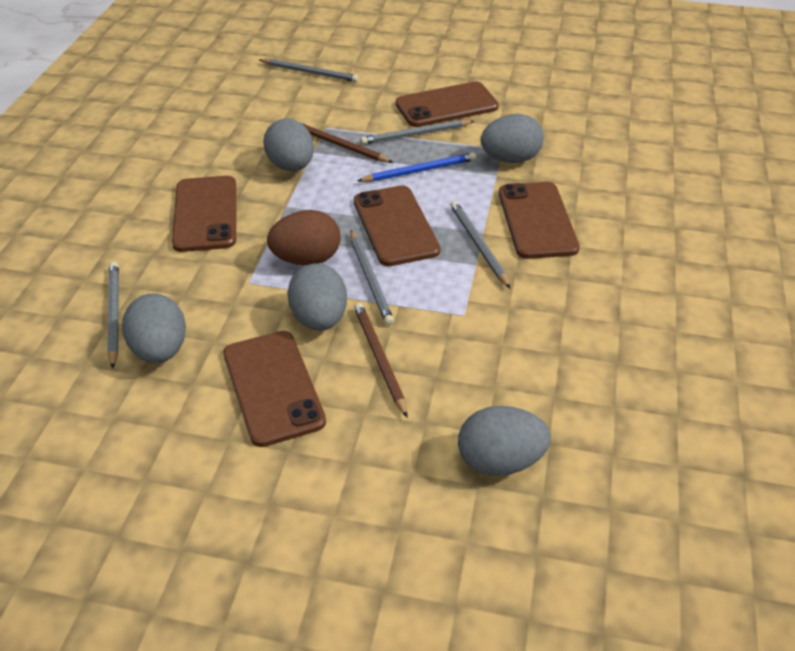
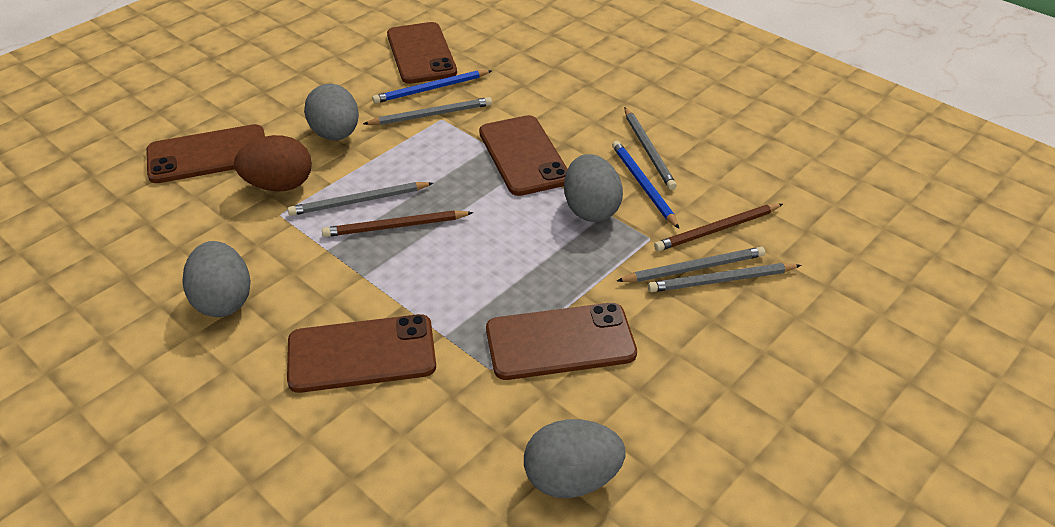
blue pencil: [357,153,476,182] = 1 -> [372,70,492,104] [612,141,679,229] = 2
grey egg: [122,293,186,363] [263,118,314,171] [287,264,347,331] [458,406,551,476] [481,114,544,163] = 5 -> [182,241,251,317] [304,84,359,141] [524,419,625,498] [564,154,623,222] = 4

